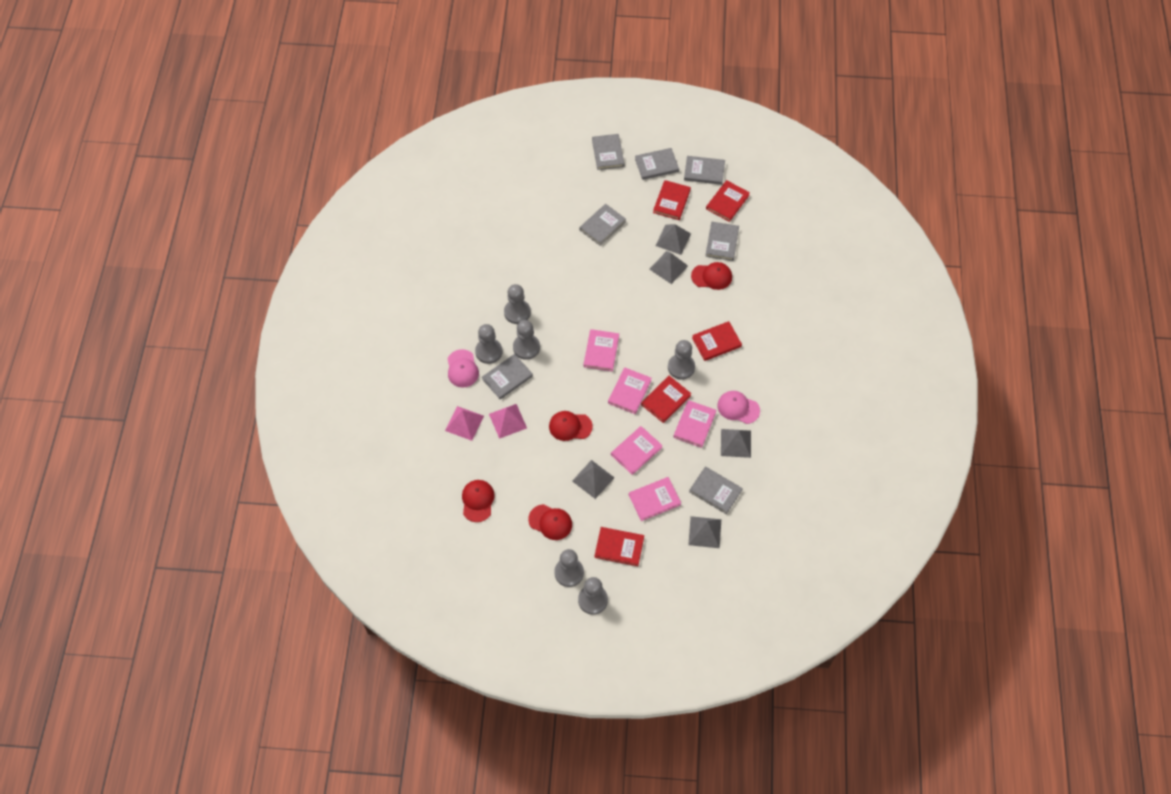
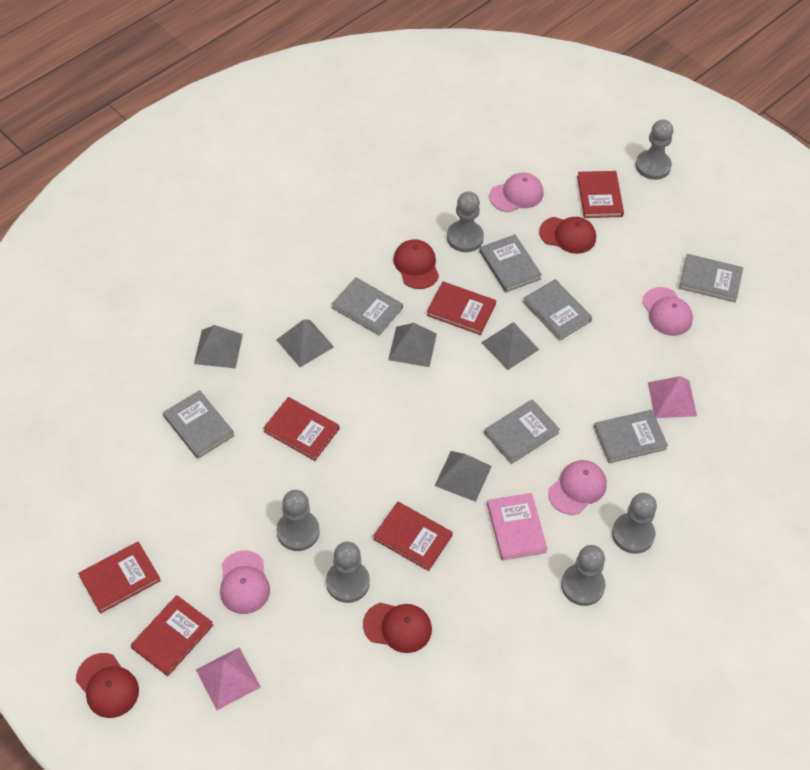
pink book: [583,329,619,371] [608,367,652,414] [611,426,663,475] [629,477,681,521] [673,400,716,448] = 5 -> [487,493,548,561] = 1
pink cap: [447,349,479,387] [717,391,760,424] = 2 -> [220,551,270,614] [489,172,544,212] [548,460,607,515] [642,287,693,336] = 4
red book: [594,527,644,566] [641,376,691,423] [653,180,691,220] [692,321,742,361] [706,180,750,222] = 5 -> [78,541,161,614] [131,595,213,676] [263,397,339,461] [373,502,453,571] [427,281,496,335] [577,171,624,218] = 6

